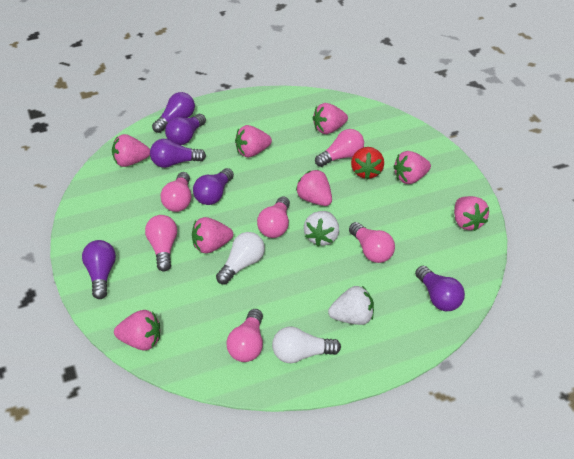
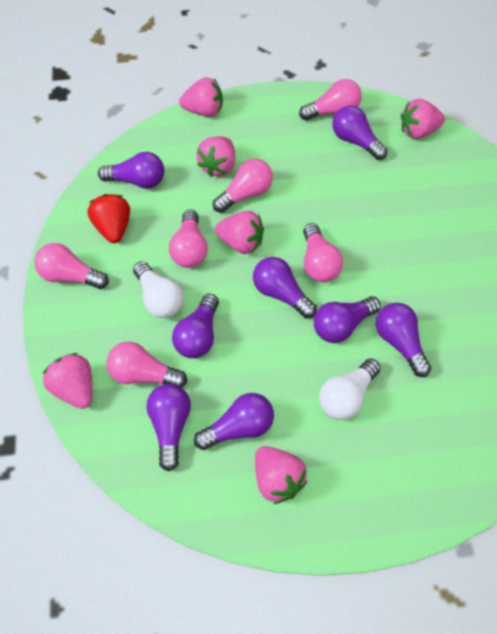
pink strawberry: [112,134,150,167] [114,310,160,351] [192,217,233,253] [235,125,272,157] [296,170,332,206] [313,103,348,134] [393,151,431,184] [454,196,489,231] = 8 -> [43,353,92,409] [179,77,223,117] [196,136,235,177] [215,211,264,254] [255,446,307,504] [401,99,445,139] = 6
purple light bulb: [82,240,116,299] [150,139,206,168] [152,92,195,133] [165,114,206,145] [193,168,234,205] [415,266,465,311] = 6 -> [98,152,164,189] [146,384,191,471] [172,294,219,358] [194,393,274,450] [253,257,317,319] [314,296,381,343] [332,106,387,160] [376,303,431,377] = 8
white strawberry: [304,211,339,246] [328,286,374,325] = 2 -> none = 0

